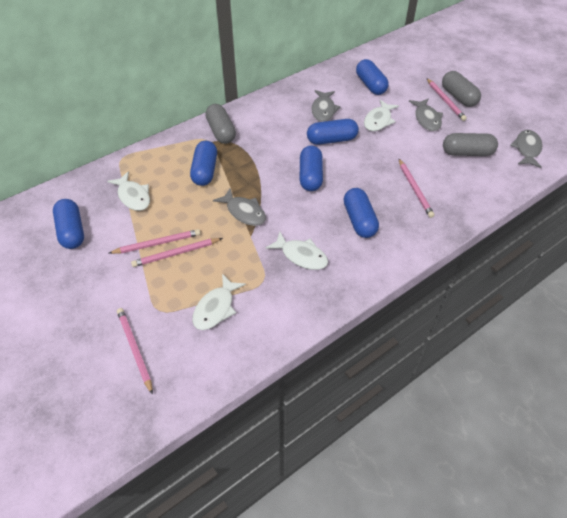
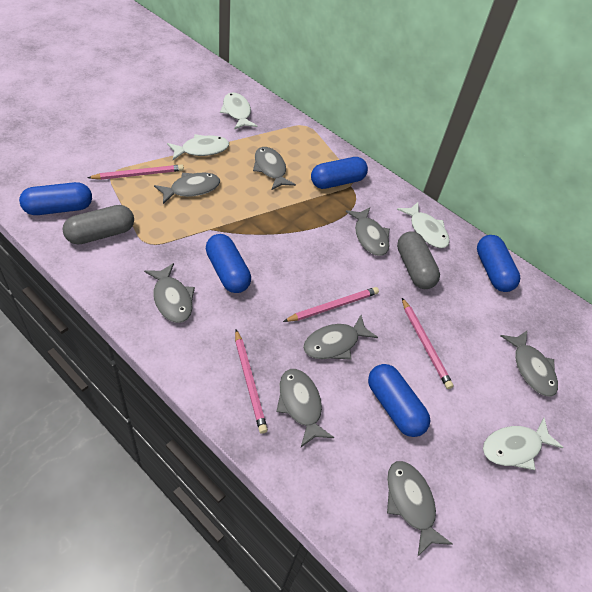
blue capsule: [53,199,84,249] [190,141,217,186] [300,145,323,191] [307,119,359,145] [344,188,379,238] [356,59,389,95] = 6 -> [19,182,92,215] [206,234,251,293] [311,157,368,189] [368,364,430,437] [477,235,520,292] = 5
grey capsule: [205,104,236,144] [442,71,481,107] [443,133,498,156] = 3 -> [62,205,134,244] [397,232,440,289] = 2
grey fish: [213,189,266,226] [312,90,340,122] [409,98,443,131] [510,130,542,168] = 4 -> [144,263,195,323] [154,173,220,204] [253,147,296,190] [276,369,334,447] [303,315,378,360] [346,207,390,256] [387,461,452,556] [501,331,558,397] = 8
pink pencil: [109,229,201,254] [117,308,153,395] [131,238,223,267] [399,159,435,218] [427,78,467,121] = 5 -> [88,164,184,180] [235,329,268,434] [283,287,379,322] [402,298,454,389] = 4

